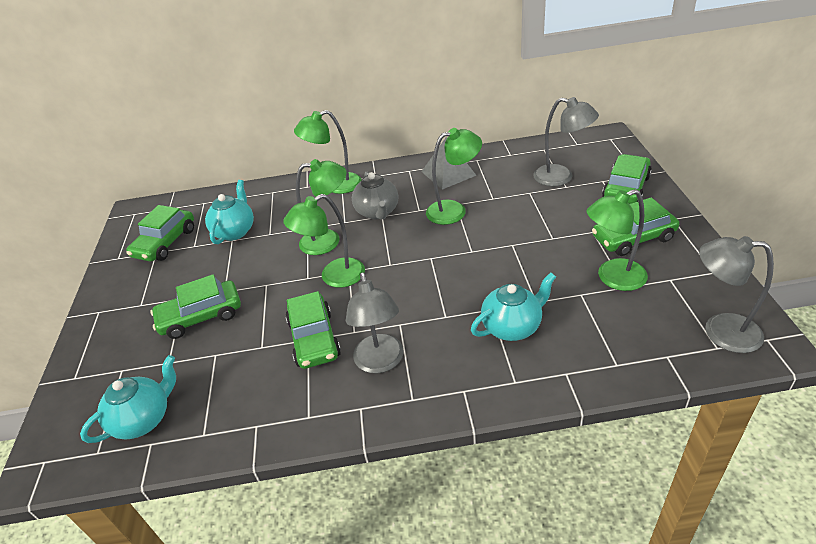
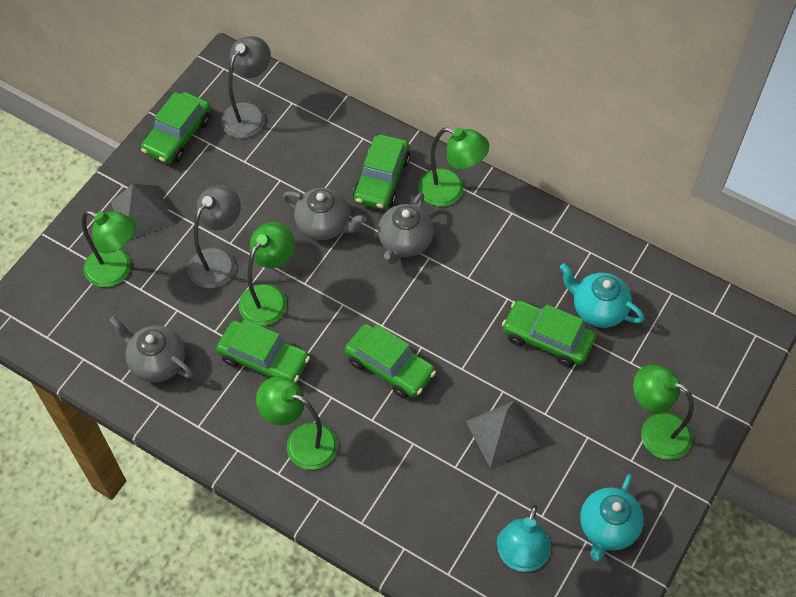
grey lamp: [346,272,404,373] [533,97,599,186] [699,236,774,353] = 3 -> [188,185,241,288] [221,36,271,138] = 2
grey pyramid: [421,137,477,189] = 1 -> [111,184,174,239] [466,400,540,468] = 2
grey teapot: [352,172,398,220] = 1 -> [109,316,193,382] [283,188,366,240] [378,192,434,264] = 3
turquoise lamp: none = 0 -> [497,505,551,572] = 1
turquoise teapot: [80,355,176,443] [205,180,254,244] [471,273,556,341] = 3 -> [560,263,644,328] [580,474,644,561] = 2

